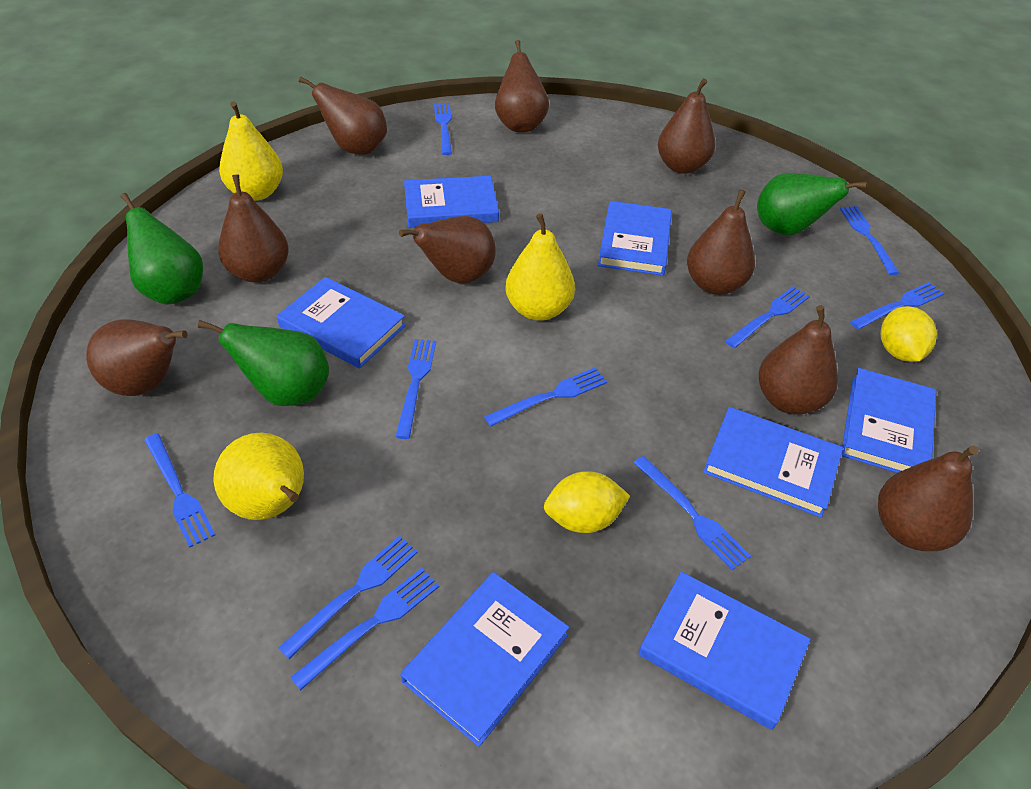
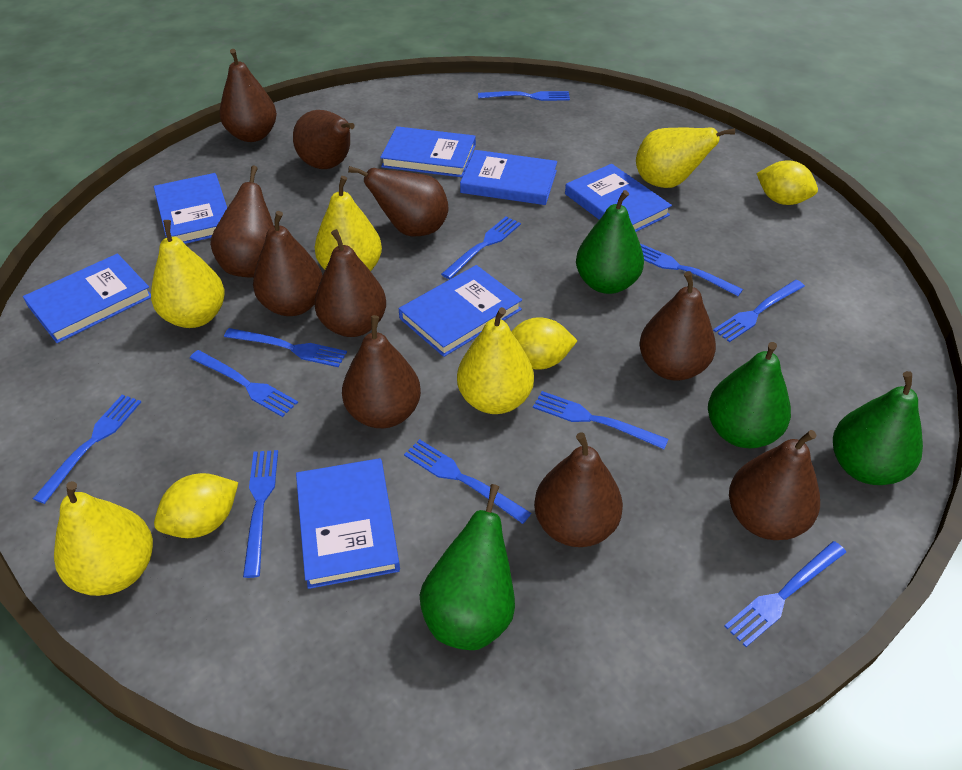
blue fork: [144,433,215,548] [278,536,418,659] [290,568,440,690] [395,339,436,439] [434,103,452,155] [484,368,607,427] [633,456,751,570] [725,286,810,348] [840,206,900,275] [850,282,944,329] = 10 -> [33,395,141,504] [190,350,298,417] [224,328,347,367] [243,450,278,578] [404,439,531,524] [441,217,521,279] [478,91,570,101] [533,391,669,449] [640,244,743,296] [713,280,805,342] [724,541,846,647] = 11
brown pear: [86,319,188,396] [218,174,289,283] [299,76,387,155] [399,216,496,283] [495,40,549,132] [658,78,716,174] [687,189,755,295] [759,305,838,414] [878,446,978,551] = 9 -> [210,166,274,277] [219,49,277,142] [253,211,323,316] [293,110,355,169] [314,229,386,337] [342,315,421,428] [348,166,448,237] [534,432,623,547] [639,271,716,381] [729,430,820,540] = 10
green pear: [121,193,203,305] [198,320,329,406] [757,173,867,235] = 3 -> [420,484,515,650] [576,190,644,294] [708,342,791,448] [833,371,923,485] = 4
yellow lemon: [544,471,630,533] [881,306,937,362] = 2 -> [154,473,238,538] [511,317,578,370] [756,160,818,205] = 3
yellow pear: [213,433,304,520] [219,101,283,201] [505,213,575,321] = 3 -> [54,481,153,596] [151,220,225,328] [314,176,382,271] [457,307,534,414] [636,127,735,188] = 5

